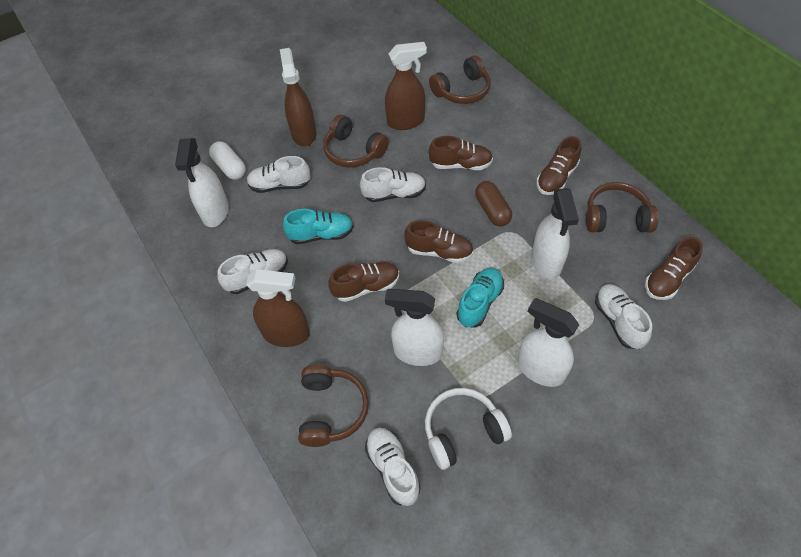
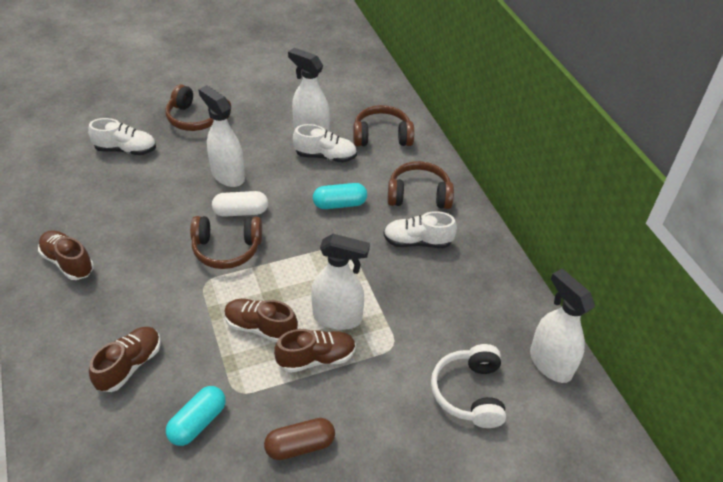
brown shoe: [328,262,399,302] [404,220,474,263] [429,136,493,170] [537,136,581,195] [645,237,703,300] = 5 -> [38,230,94,280] [89,327,161,392] [224,299,298,342] [274,329,356,373] = 4
brown spray bottle: [246,269,310,347] [280,48,316,146] [385,42,427,130] = 3 -> none = 0
turquoise capsule: none = 0 -> [166,386,226,446] [313,183,367,209] = 2
turquoise shoe: [283,209,353,244] [456,268,504,327] = 2 -> none = 0
white shoe: [217,249,288,294] [247,156,311,193] [360,167,426,202] [365,427,421,506] [595,284,652,349] = 5 -> [88,118,156,155] [293,124,357,163] [383,211,457,248] = 3

